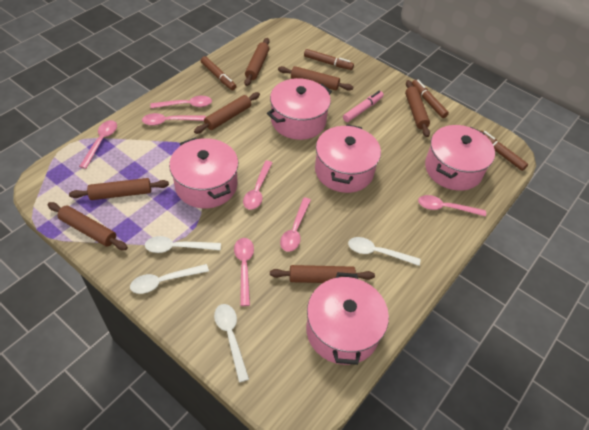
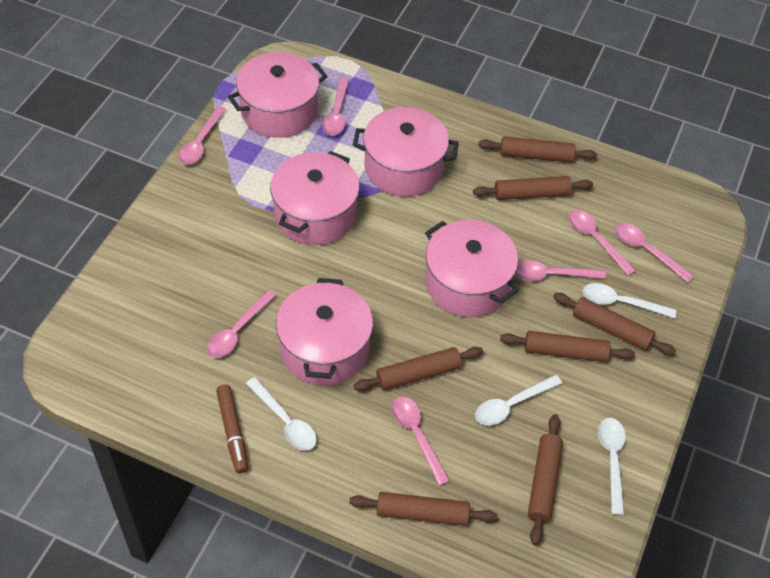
brown marker: [201,56,236,90] [304,49,354,70] [412,80,449,118] [481,131,528,171] = 4 -> [216,384,248,473] = 1
pink marker: [343,91,384,122] = 1 -> none = 0

